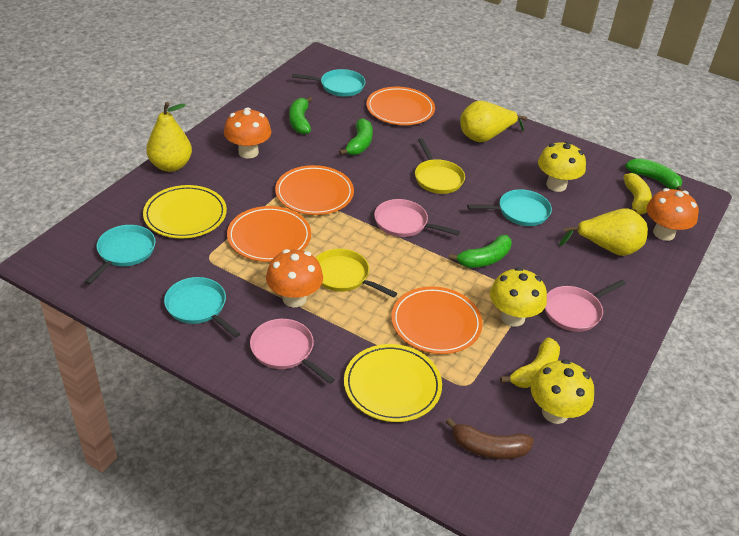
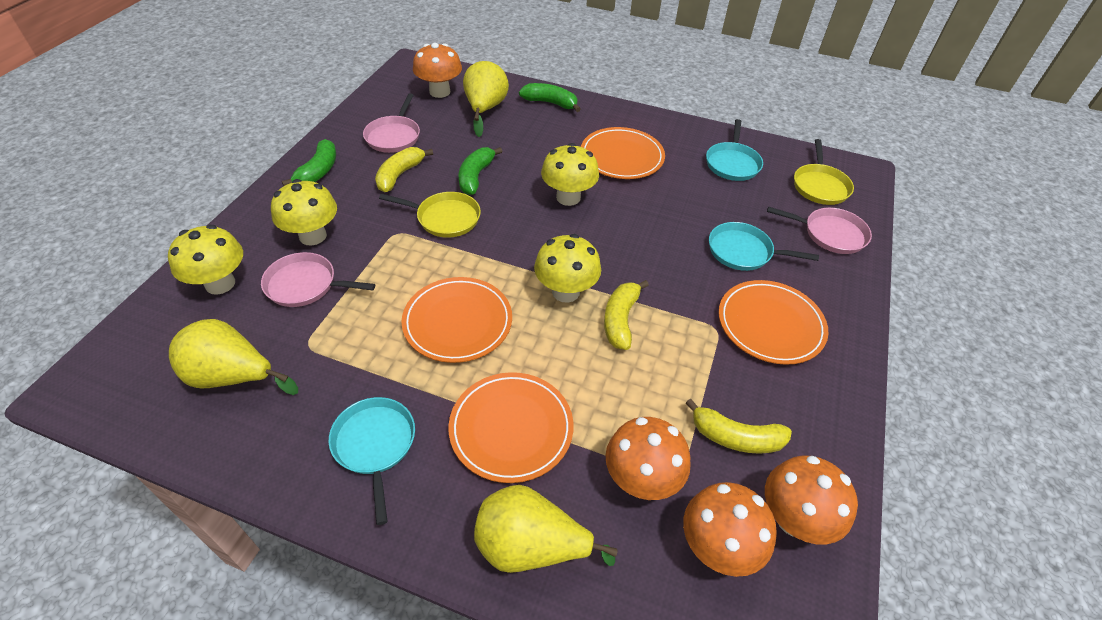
brown banana: [446,418,534,459] = 1 -> none = 0
green banana: [289,97,313,135] [339,118,373,155] [449,235,512,268] [625,158,684,191] = 4 -> [282,139,336,186] [459,147,503,195] [519,83,581,112] = 3
orange mushroom: [224,107,271,159] [266,249,323,307] [646,188,699,241] = 3 -> [413,43,462,98] [605,417,691,500] [683,482,777,577] [765,456,858,545] = 4
turquoise pan: [85,225,156,285] [164,277,240,338] [292,69,365,97] [467,189,552,226] = 4 -> [329,397,415,525] [706,119,763,181] [709,222,819,271] = 3
yellow banana: [500,338,560,388] [623,173,652,215] = 2 -> [375,147,433,192] [604,280,649,350] [685,399,792,454] = 3
yellow mushroom: [490,267,547,327] [531,359,594,424] [538,141,586,192] = 3 -> [168,225,243,295] [271,179,337,246] [534,234,601,303] [541,143,599,206] = 4
yellow plate: [143,185,227,238] [344,344,442,422] = 2 -> none = 0

